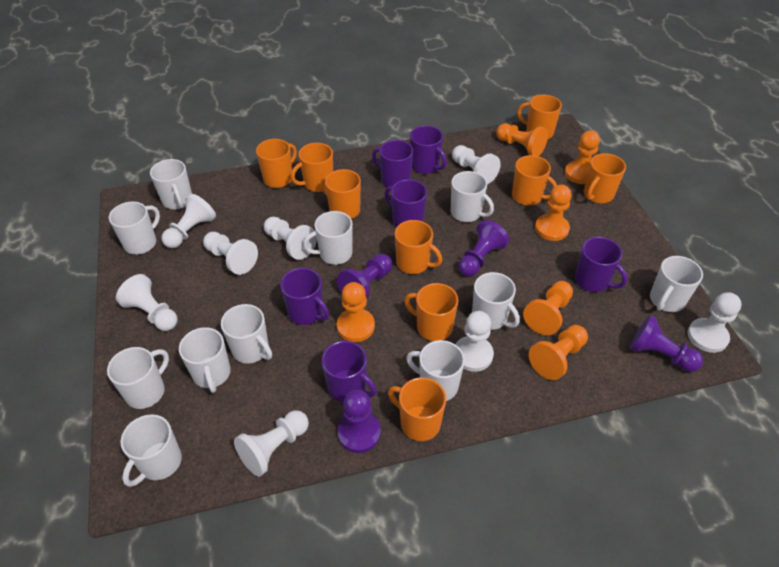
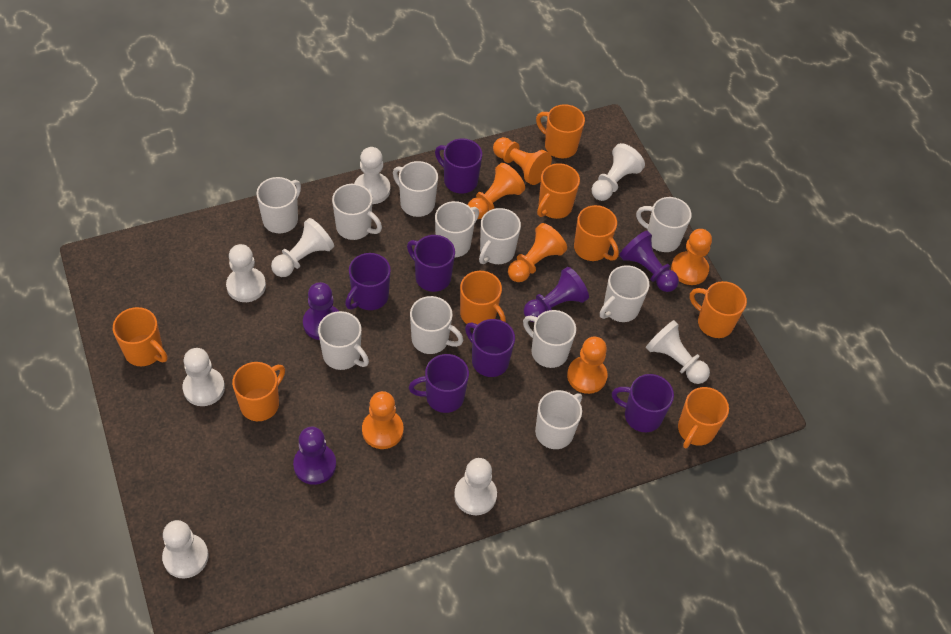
orange mug: [256,139,297,188] [291,143,333,192] [321,169,361,219] [388,377,446,441] [395,220,442,274] [404,283,458,341] [512,155,557,205] [517,95,562,140] [584,153,626,203] = 9 -> [113,307,167,366] [232,362,285,421] [460,271,506,325] [536,104,585,158] [537,163,580,219] [574,205,619,261] [678,387,729,448] [690,281,747,338] = 8

